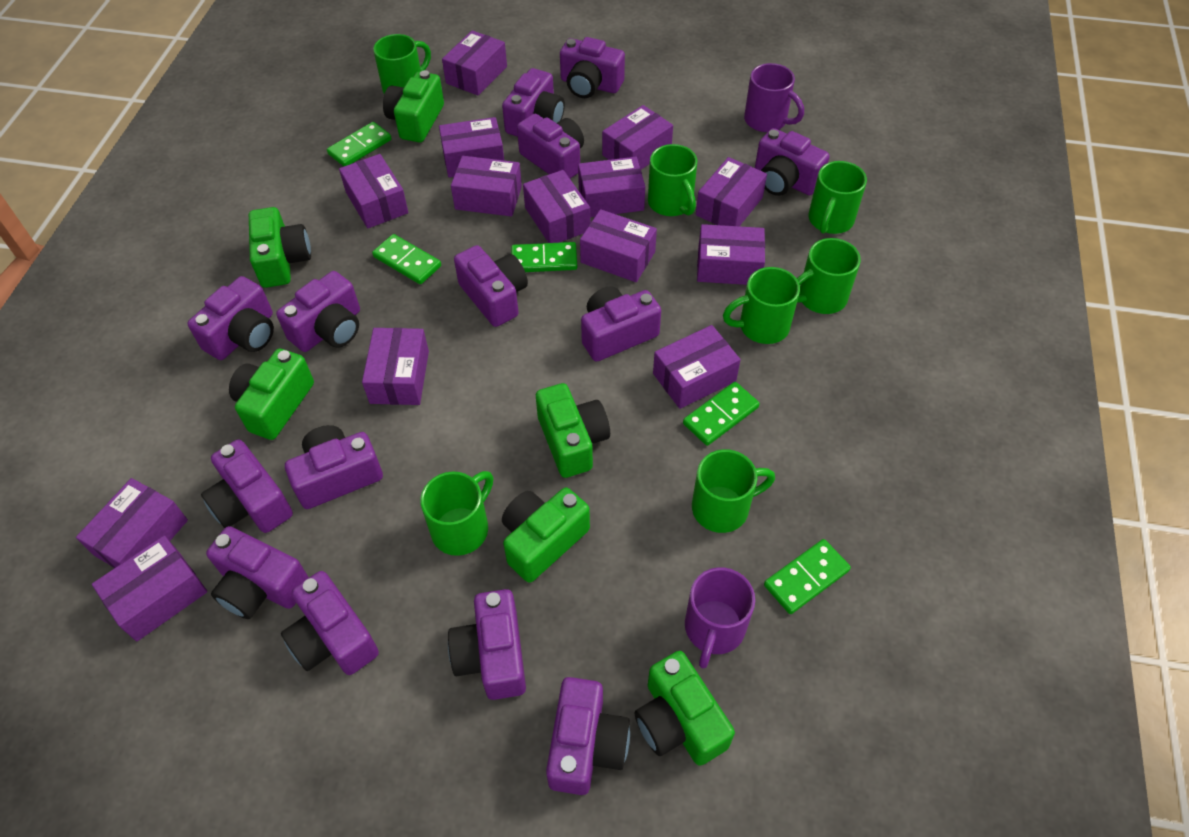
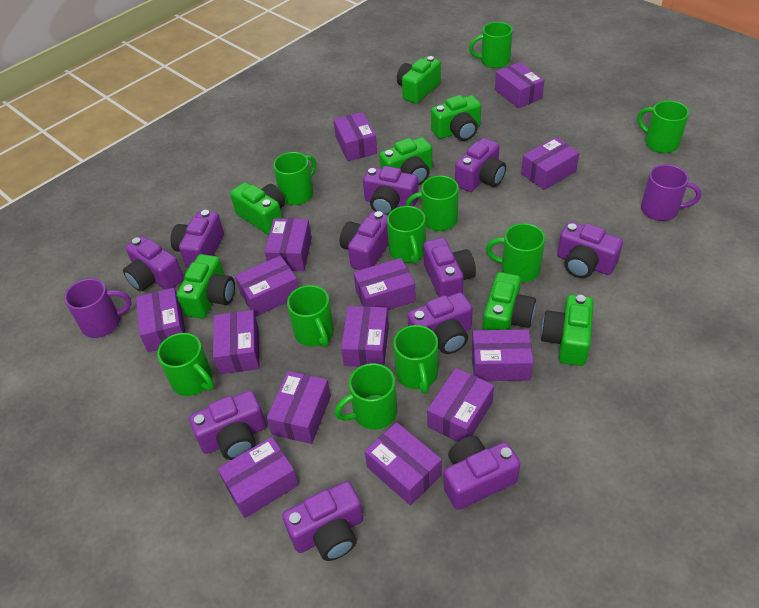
green camera: [229,348,314,440] [249,207,311,288] [383,70,444,142] [502,487,590,583] [536,383,610,478] [635,651,735,766] = 6 -> [177,254,235,319] [230,182,285,235] [379,137,432,185] [397,56,441,104] [431,95,481,141] [483,272,536,330] [541,295,594,366] = 7
green domino: [327,122,391,167] [372,234,441,284] [511,242,577,272] [683,382,760,446] [764,539,851,614] = 5 -> none = 0
green mug: [373,34,431,94] [420,471,493,556] [648,144,697,216] [692,449,775,533] [723,267,800,344] [797,238,861,314] [808,161,867,234] = 7 -> [157,333,214,396] [273,152,316,205] [287,285,334,347] [335,363,397,430] [387,206,426,264] [393,325,438,394] [405,176,459,231] [469,22,513,68] [486,223,545,282] [637,101,689,153] = 10
purple camera: [187,276,274,360] [201,439,293,533] [206,526,309,619] [276,271,360,352] [281,571,379,675] [285,425,383,509] [448,589,526,700] [454,245,528,327] [502,68,565,137] [517,114,584,179] [546,677,630,795] [560,37,625,98] [581,286,661,362] [755,128,830,196] = 14 -> [123,236,184,292] [170,210,224,268] [189,390,266,460] [282,481,363,561] [340,211,389,270] [363,166,419,215] [407,292,473,354] [423,238,476,297] [444,436,520,510] [455,138,506,192] [557,222,623,278] = 11

